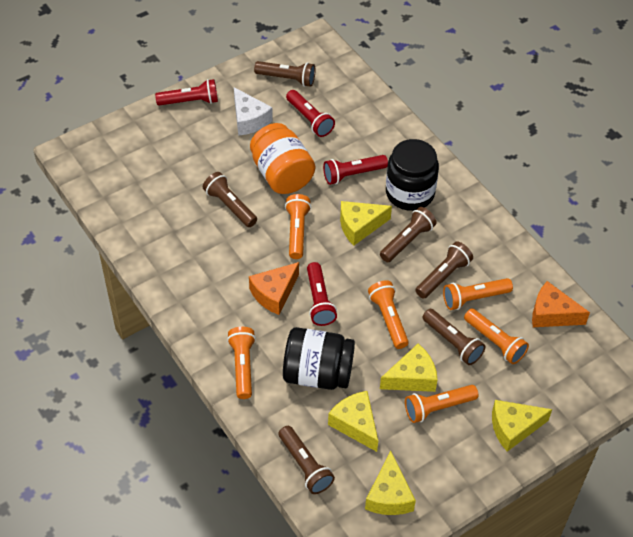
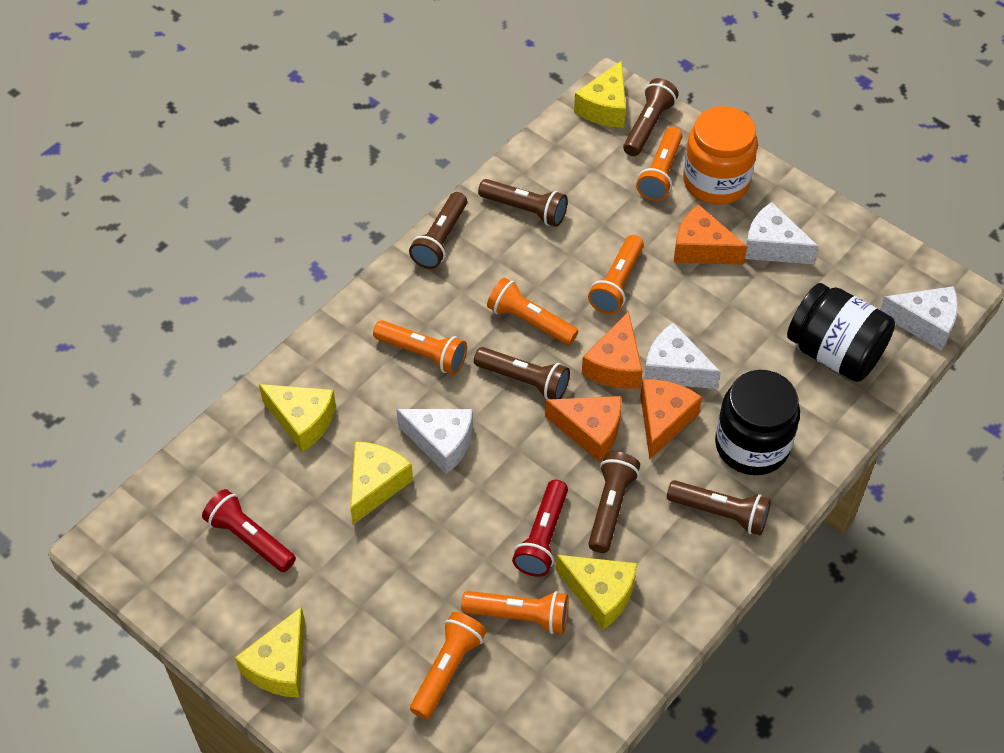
orange cheese: [249,262,299,315] [532,281,590,327] = 2 -> [545,396,622,462] [582,311,643,389] [640,379,702,460] [674,204,747,265] = 4
red flashlight: [155,79,218,106] [286,90,335,137] [307,262,337,326] [323,155,388,185] = 4 -> [202,489,296,572] [512,480,568,577] = 2
white cheese: [234,87,273,136] = 1 -> [396,409,473,474] [644,323,721,389] [745,202,819,264] [880,286,958,351] = 4

